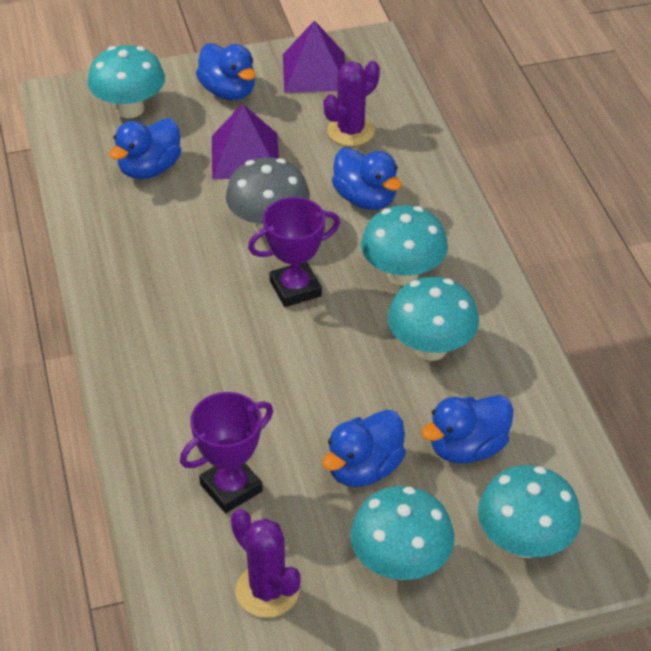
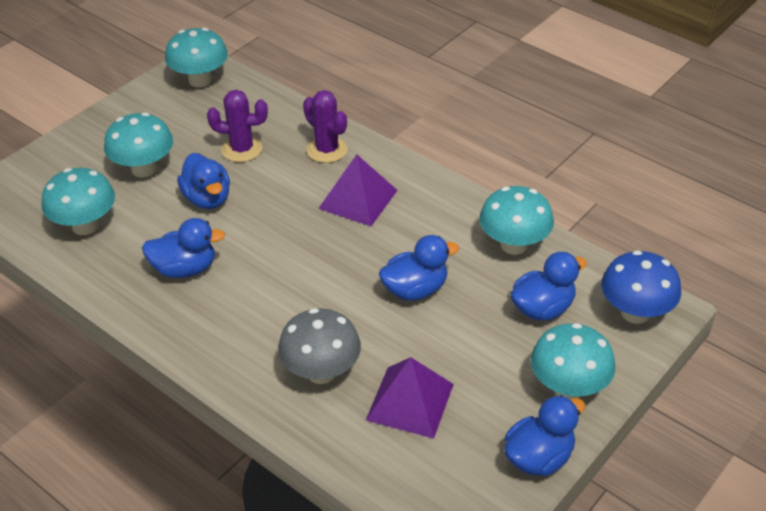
blue mushroom: none = 0 -> [601,250,681,324] = 1
purple trophy: [180,392,273,513] [248,197,340,307] = 2 -> none = 0

